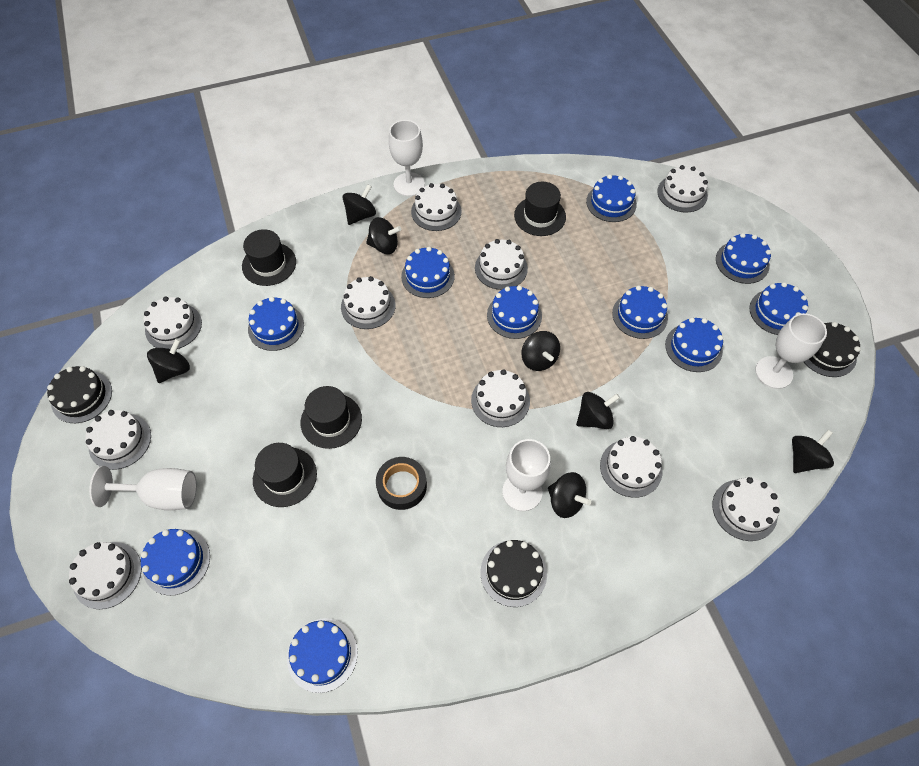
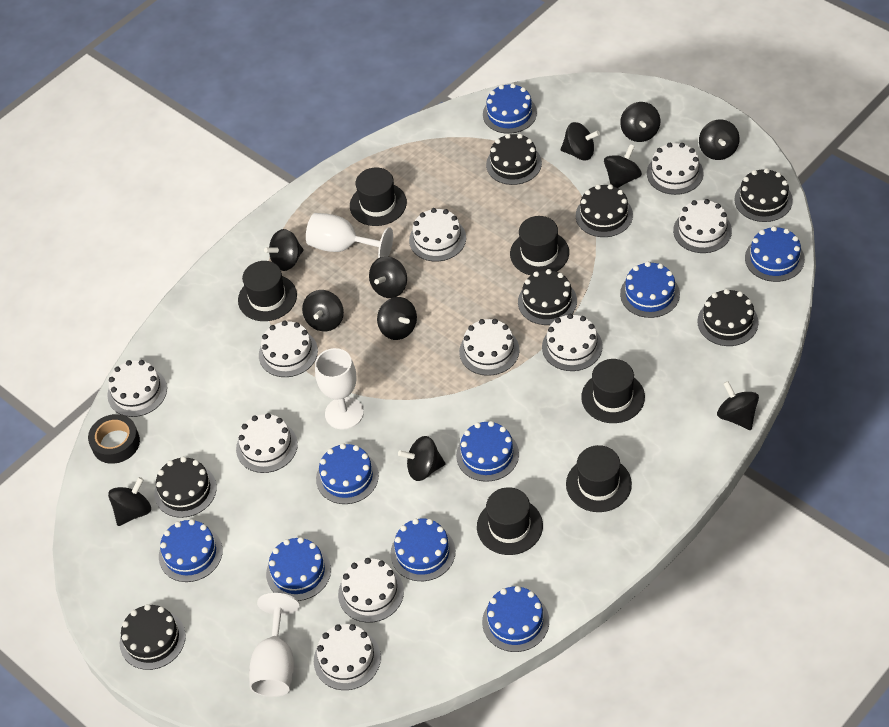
black cake: [47,366,112,423] [481,540,547,607] [804,322,861,377] = 3 -> [120,604,186,670] [154,457,217,518] [486,134,542,185] [518,269,577,325] [576,184,633,237] [697,289,759,346] [734,168,793,222] = 7
black hat: [242,229,296,286] [253,443,317,507] [301,386,362,449] [514,182,566,236] = 4 -> [238,261,297,321] [350,167,407,226] [477,487,543,555] [510,216,569,275] [566,445,632,512] [581,359,645,423] = 6
black spinning top: [147,338,190,383] [342,184,376,225] [366,217,401,254] [521,331,560,371] [548,472,591,518] [576,392,620,429] [792,430,834,473] = 7 -> [108,477,151,526] [264,229,304,271] [302,290,344,331] [369,256,407,298] [377,297,417,340] [398,436,445,481] [561,122,600,160] [604,144,642,188] [620,102,660,142] [699,119,740,160] [717,381,759,430] = 11
blue cake: [141,529,210,595] [248,297,304,351] [287,618,358,693] [401,247,455,298] [487,286,542,339] [586,175,637,222] [612,285,668,339] [665,317,723,372] [716,233,771,284] [749,282,808,335] = 10 -> [159,519,223,582] [266,537,331,601] [316,443,379,504] [390,518,455,581] [456,421,519,482] [482,586,549,652] [483,83,537,134] [620,262,680,318] [745,226,805,282] = 9
white goblet: [89,466,197,510] [389,120,425,196] [502,439,551,511] [755,313,827,389] = 4 -> [249,593,300,697] [306,213,393,258] [315,348,364,430] = 3

